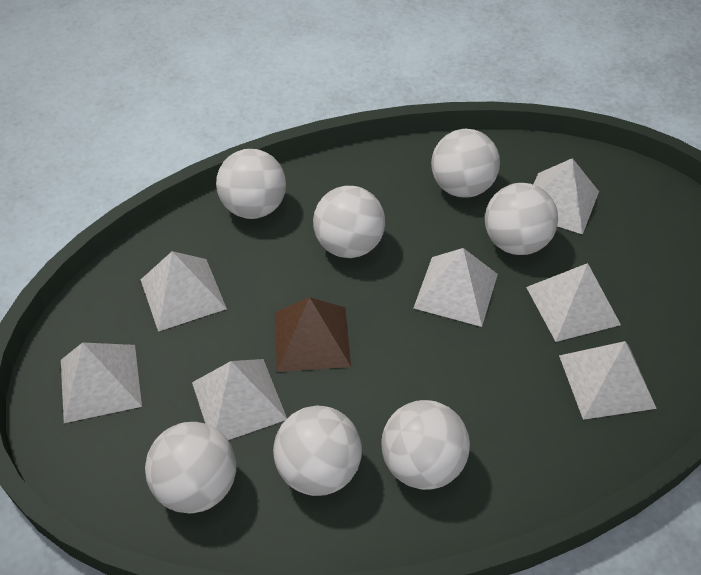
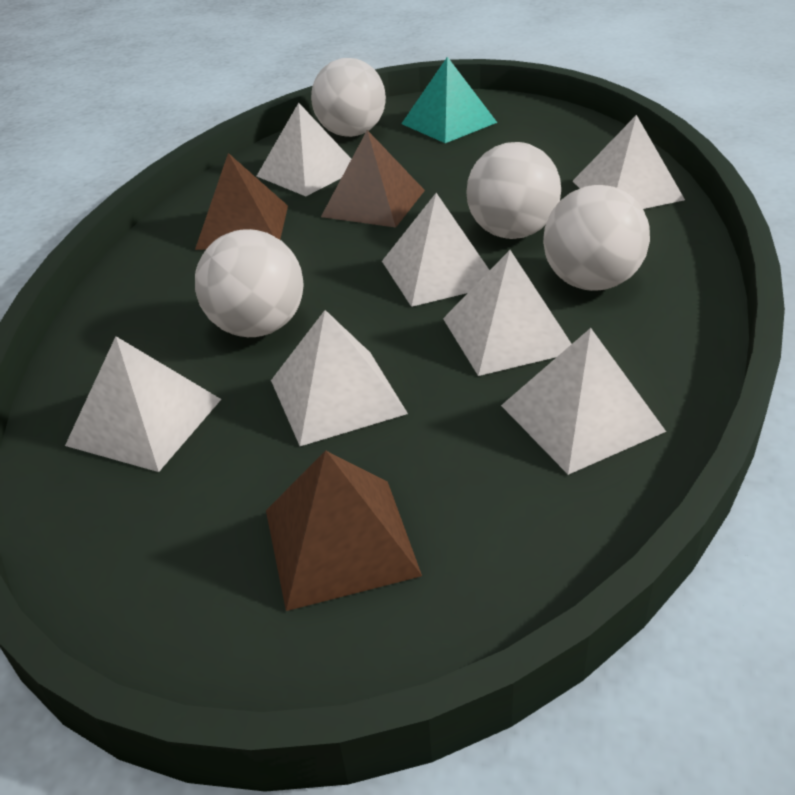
brown pyramid: [275,297,351,372] = 1 -> [195,153,288,250] [266,451,422,611] [321,130,425,228] = 3
turquoise pyramid: none = 0 -> [401,57,497,143] = 1
white ball: [145,422,236,514] [216,149,286,219] [273,406,362,496] [313,186,385,258] [381,400,470,490] [431,129,500,198] [485,183,558,255] = 7 -> [195,229,304,337] [311,58,386,137] [466,142,561,239] [543,185,650,291] = 4

